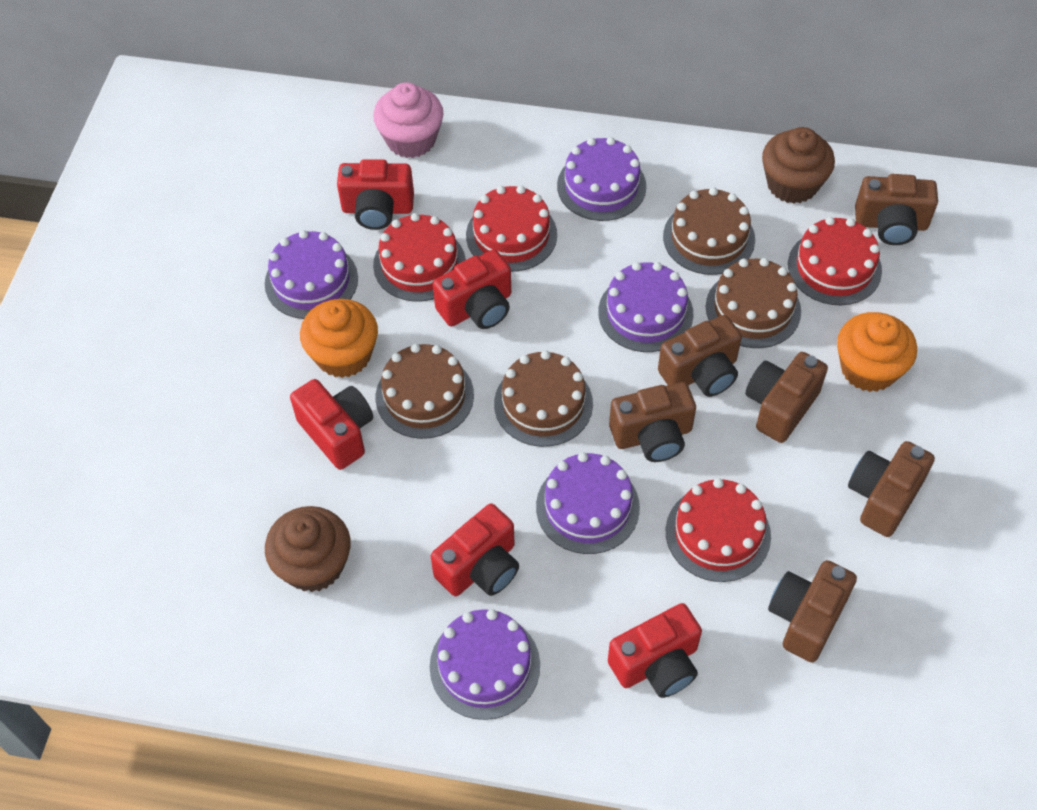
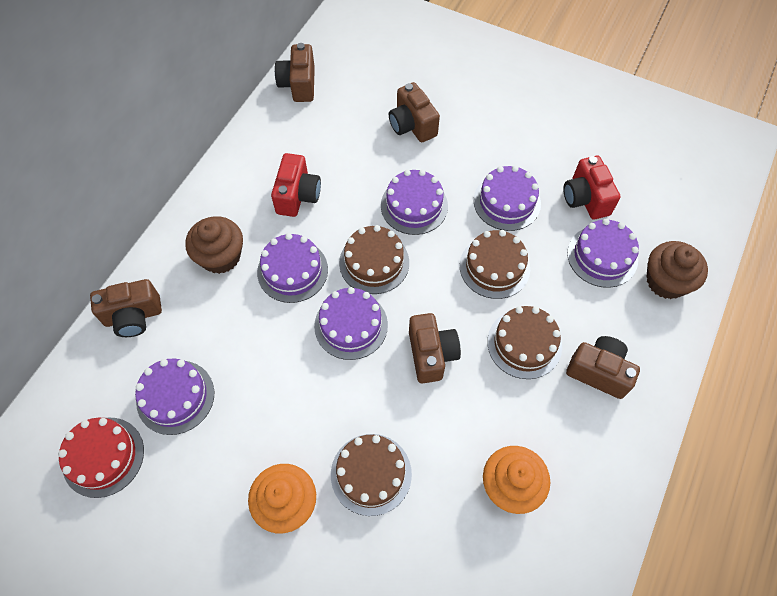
brown camera: [609,382,696,462] [658,315,742,397] [745,352,828,443] [768,560,857,663] [848,441,935,537] [855,174,938,245] = 6 -> [90,279,162,337] [275,43,315,102] [389,82,440,143] [409,313,461,383] [566,336,640,399] = 5
pink cupcake: [373,82,443,158] = 1 -> none = 0
purple cake: [265,230,358,319] [430,609,540,720] [536,452,640,554] [557,137,646,221] [598,262,694,352] = 5 -> [135,358,214,435] [257,233,328,303] [314,287,388,360] [381,170,448,235] [473,166,541,231] [567,219,639,288] = 6
red cake: [373,213,466,301] [466,186,557,272] [666,478,771,582] [788,217,882,305] = 4 -> [58,418,144,498] = 1
red camera: [290,379,373,470] [337,159,414,230] [431,504,519,596] [433,249,511,329] [608,603,702,698] = 5 -> [271,153,321,217] [563,156,620,219] = 2

